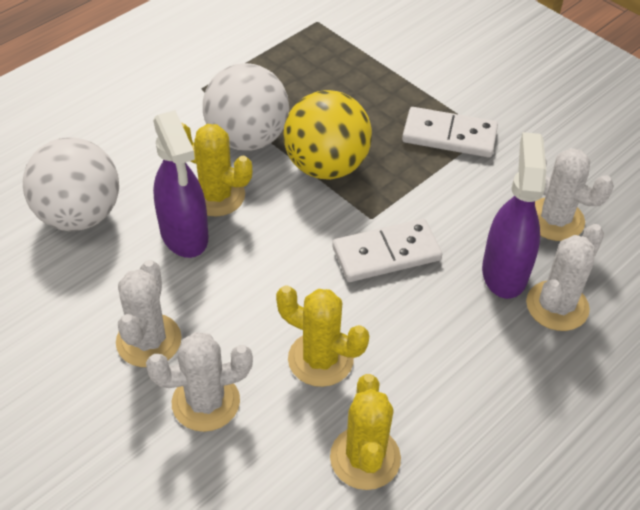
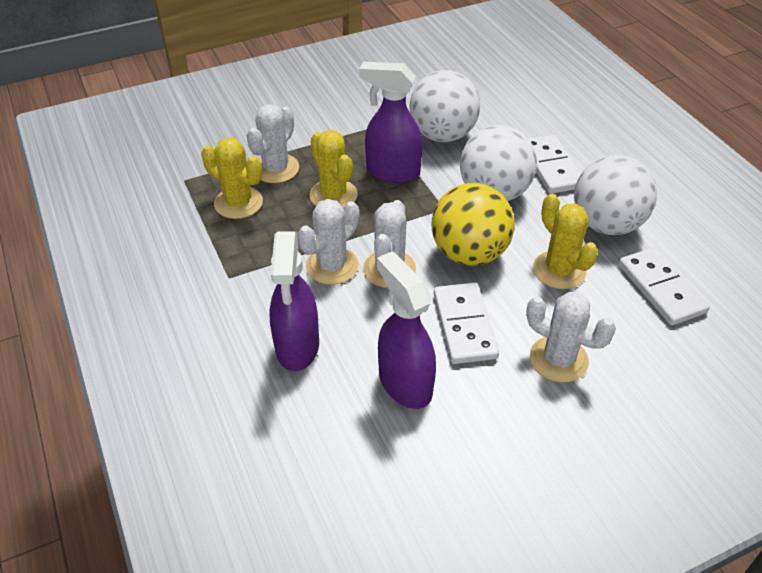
purple spray bottle: [153,110,209,258] [482,132,546,299] = 2 -> [270,231,319,371] [359,62,423,183] [377,251,436,409] = 3
white ball: [23,137,119,231] [203,63,289,151] = 2 -> [409,70,480,142] [460,125,537,201] [574,155,657,235] = 3
white domino: [332,219,442,282] [402,107,498,158] = 2 -> [434,283,499,364] [529,135,581,194] [619,247,710,325] = 3

